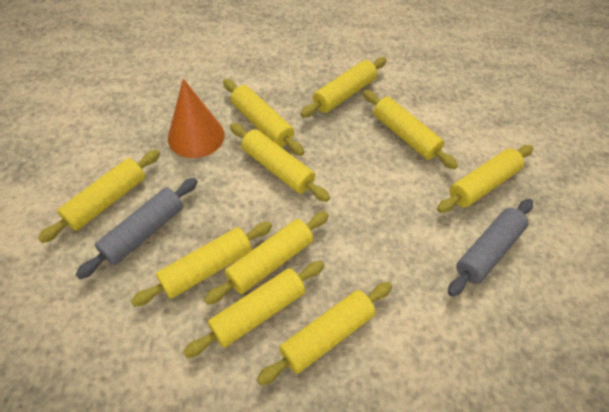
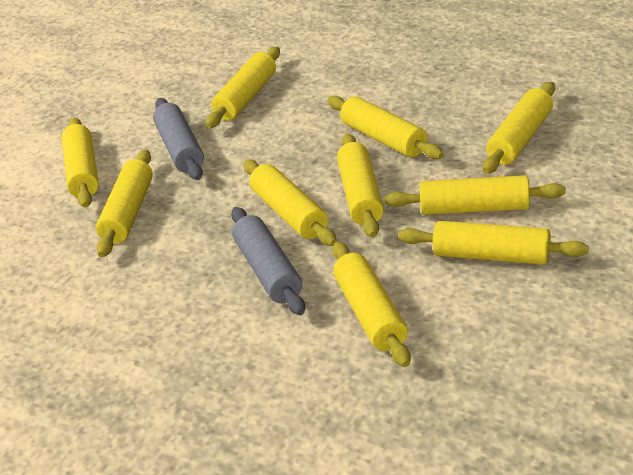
orange cone: [168,79,225,158] = 1 -> none = 0

